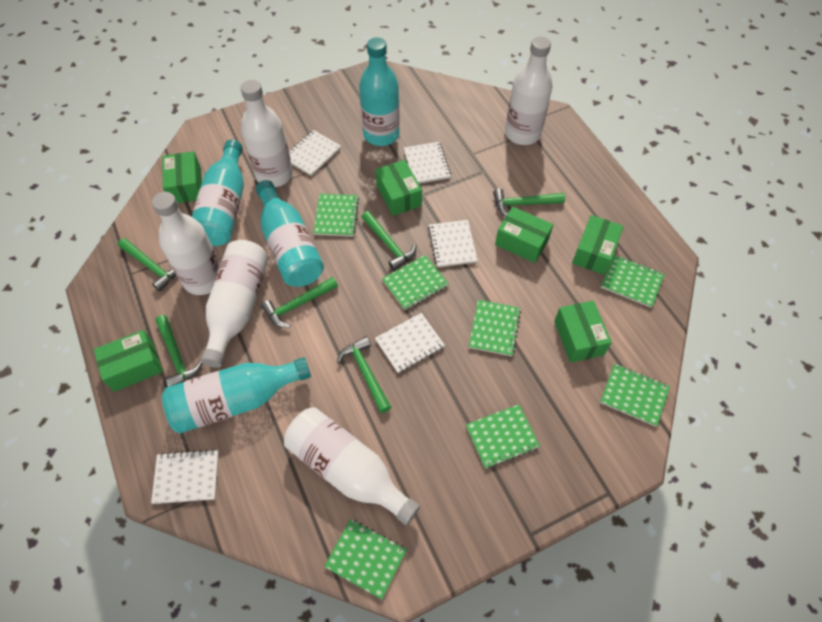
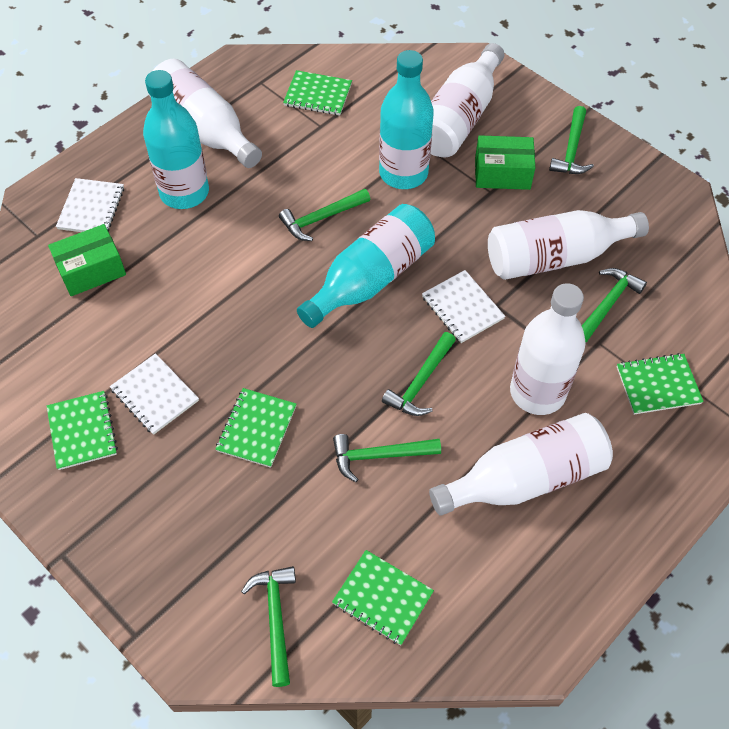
green box: [94,330,163,392] [162,151,202,203] [376,160,422,216] [495,207,553,263] [554,301,612,363] [572,215,624,275] = 6 -> [48,224,126,296] [475,135,535,190] = 2
green notebook: [313,194,359,236] [324,519,407,599] [382,255,449,310] [466,404,540,469] [469,300,521,356] [600,364,670,427] [601,255,664,308] = 7 -> [47,391,118,470] [216,388,296,468] [283,70,352,116] [332,550,434,645] [617,353,704,414] = 5
turquoise bottle: [162,357,311,434] [192,140,244,246] [256,180,324,287] [359,37,400,146] = 4 -> [143,70,209,209] [297,204,435,328] [379,50,434,189] = 3
white notebook: [151,449,219,504] [289,130,341,176] [375,313,445,373] [404,142,451,184] [428,220,478,267] = 5 -> [56,178,124,232] [110,353,199,435] [422,270,505,343] = 3

